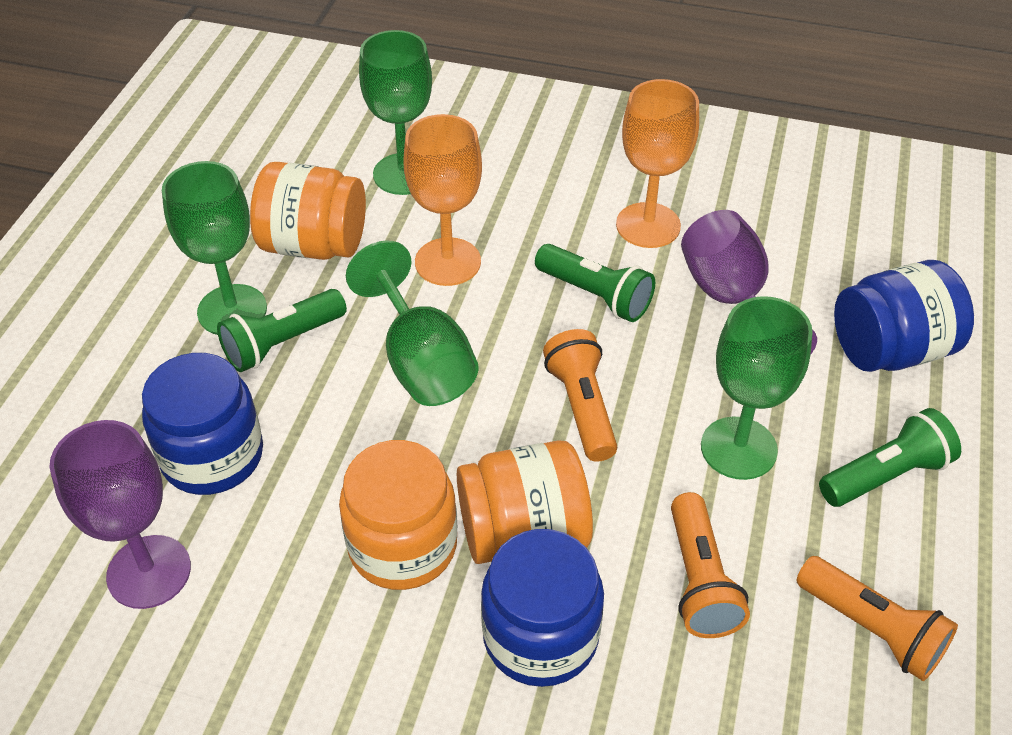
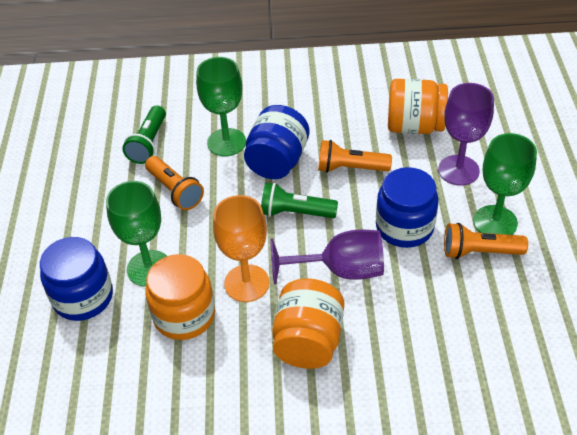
green flashlight: [217,289,347,372] [535,244,655,322] [819,408,961,507] = 3 -> [122,105,166,164] [261,183,338,218] = 2
green goblet: [162,161,267,335] [346,240,479,406] [359,30,432,195] [701,296,813,480] = 4 -> [106,181,167,287] [196,57,246,156] [473,133,537,235] = 3
orange goblet: [404,114,482,286] [616,79,699,248] = 2 -> [213,195,269,302] = 1

